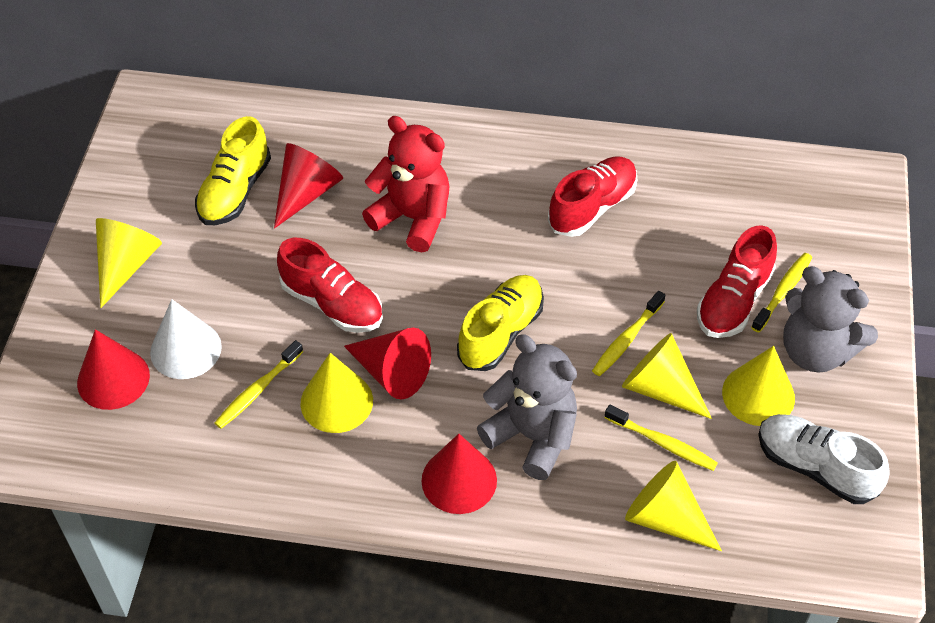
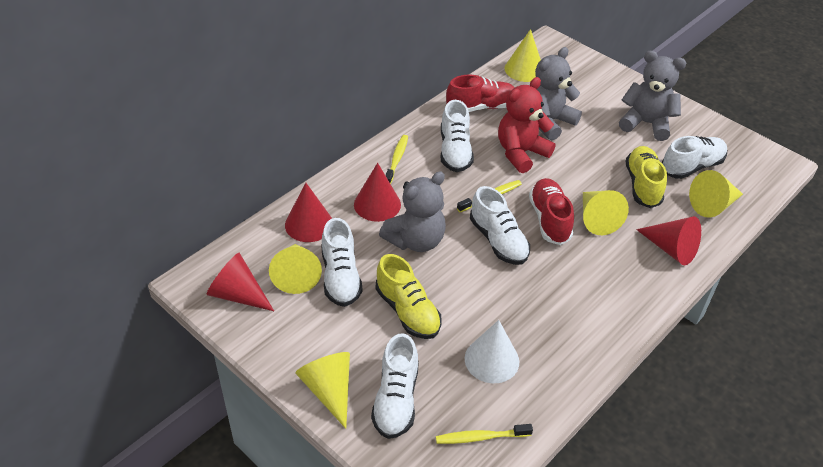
grey teddy bear: [477,334,577,480] [783,266,878,373] = 2 -> [379,171,446,252] [535,47,582,140] [619,51,686,141] = 3
red shoe: [277,238,383,333] [548,156,637,237] [697,225,777,338] = 3 -> [446,74,515,112] [529,178,574,245] = 2
white shoe: [758,414,890,504] = 1 -> [321,218,363,307] [371,333,419,439] [441,100,474,172] [470,186,530,265] [662,136,727,179] = 5
yellow toothbrush: [214,340,303,429] [592,291,665,376] [605,405,718,471] [751,253,812,332] = 4 -> [385,135,408,184] [436,424,533,444] [457,180,522,212] = 3

